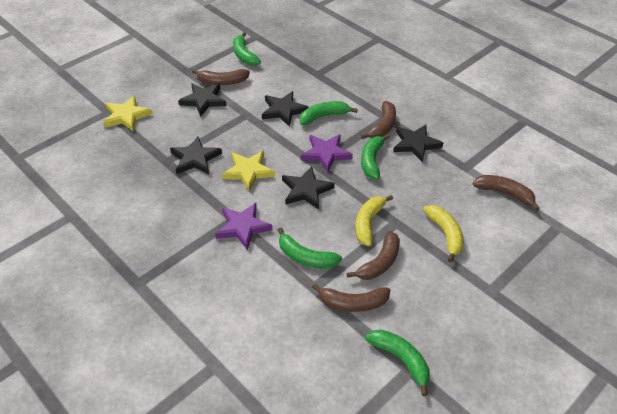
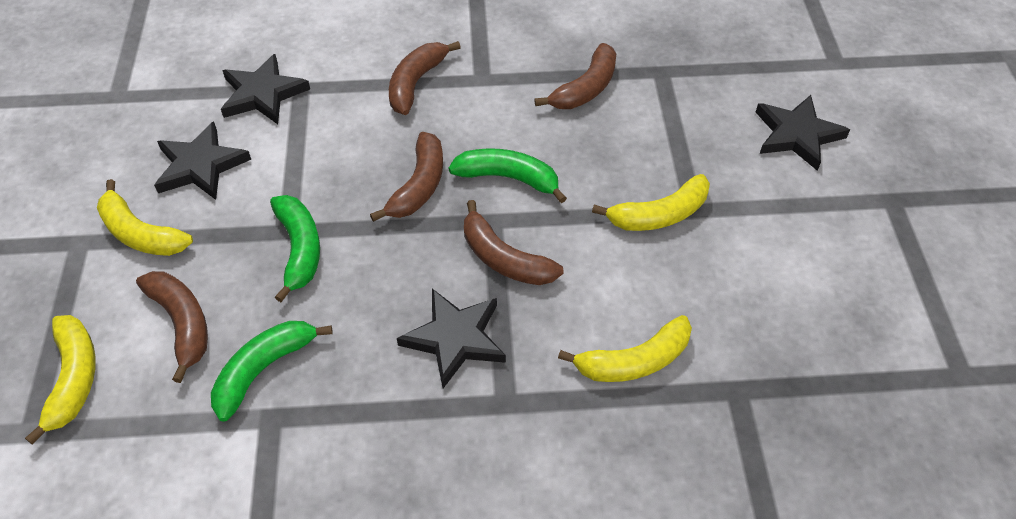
black star: [170,136,222,174] [178,83,226,117] [262,91,309,127] [282,166,335,209] [393,124,443,162] = 5 -> [154,122,251,200] [221,54,310,124] [397,289,506,388] [756,95,850,171] = 4
green banana: [233,32,261,66] [278,228,342,269] [299,101,358,125] [361,134,390,179] [365,330,430,396] = 5 -> [211,321,333,422] [270,195,320,302] [449,148,567,203] = 3
purple star: [215,203,273,250] [301,134,353,173] = 2 -> none = 0
yellow banana: [355,195,393,246] [423,205,464,262] = 2 -> [25,315,96,445] [97,179,193,256] [558,315,692,382] [592,174,710,231] = 4
yellow star: [103,96,152,132] [222,151,275,192] = 2 -> none = 0

